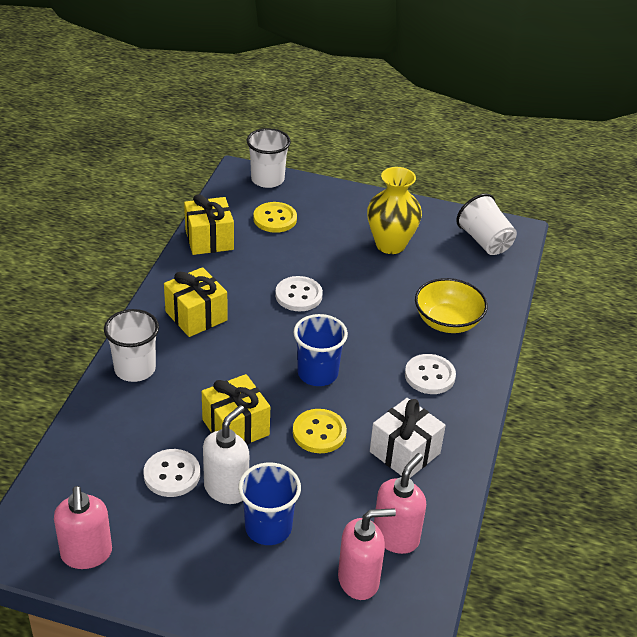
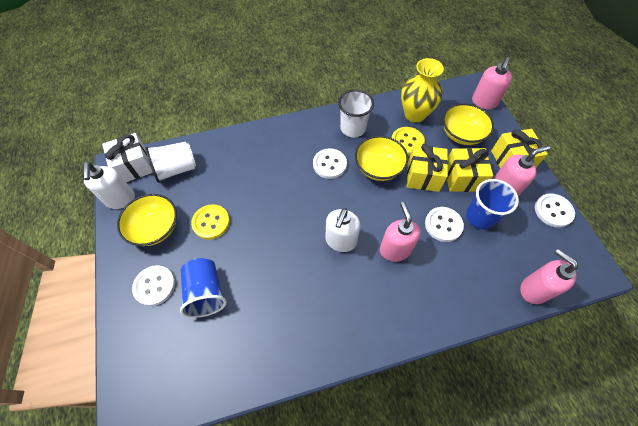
pink soap dispenser: [54,486,112,569] [338,508,396,600] [374,453,426,554] = 3 -> [380,202,421,262] [472,57,512,110] [493,145,550,196] [520,249,578,304] = 4
white button: [143,449,200,497] [275,276,323,311] [405,354,456,394] = 3 -> [132,265,175,306] [313,148,347,179] [425,207,464,242] [535,193,575,228] = 4
white cup: [104,309,159,382] [247,128,291,188] [456,194,517,255] = 3 -> [145,142,196,183] [338,90,374,137] = 2
white soap dispenser: [203,405,249,504] = 1 -> [83,162,135,209] [325,208,361,252] = 2
yellow bowl: [415,278,488,333] = 1 -> [117,194,177,246] [355,136,408,181] [443,103,494,145] = 3

